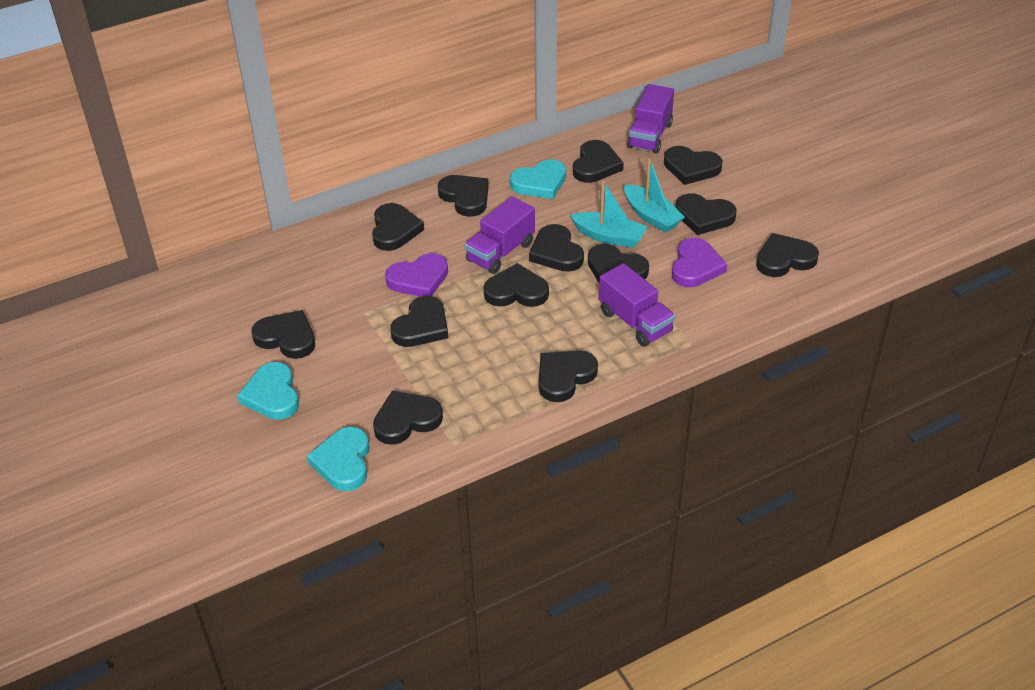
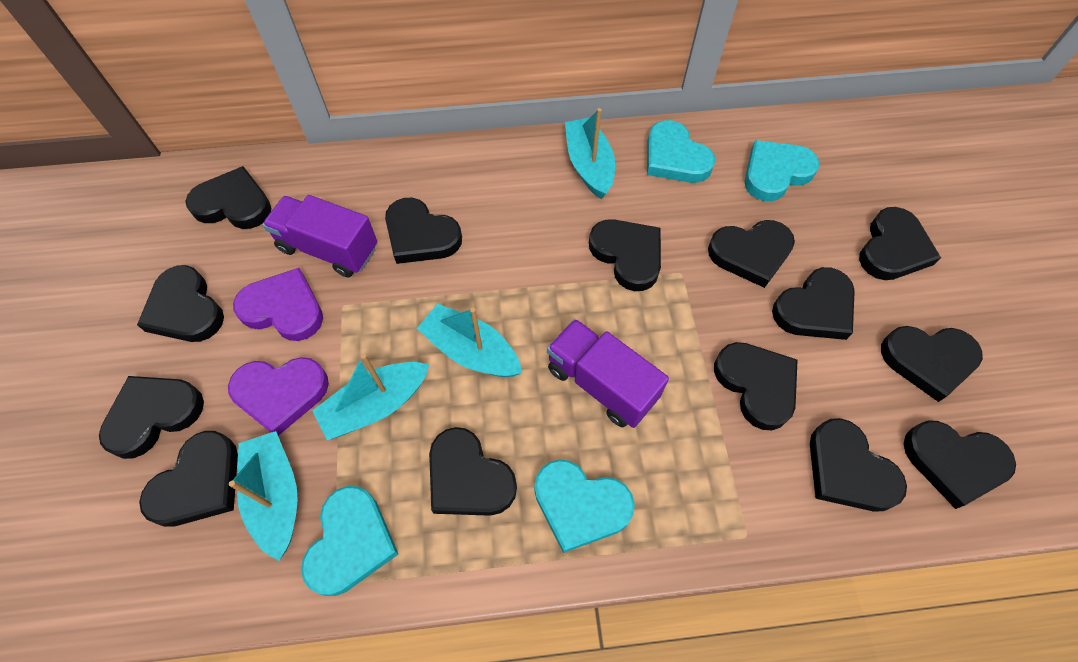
black heart: [252,310,315,359] [372,203,424,251] [373,391,443,445] [391,296,448,347] [438,175,489,217] [483,263,549,307] [529,224,584,272] [539,350,598,402] [573,140,624,183] [588,244,649,282] [664,146,722,185] [676,193,737,235] [756,233,819,277] = 13 -> [99,376,204,459] [137,265,224,342] [139,431,238,527] [185,166,271,229] [385,198,462,264] [429,427,517,516] [589,219,661,291] [708,220,795,288] [714,342,798,430] [772,267,855,340] [810,418,907,512] [859,207,941,280] [881,326,983,402] [904,420,1016,509] = 14
purple truck: [465,197,535,274] [599,263,675,347] [627,84,674,153] = 3 -> [262,195,377,277] [547,319,669,428] = 2
turquoise boat: [570,181,647,248] [624,158,685,233] = 2 -> [229,431,298,561] [312,354,429,440] [417,304,522,377] [565,108,615,199] = 4
turquoise heart: [237,362,299,420] [307,427,369,491] [510,159,566,199] = 3 -> [301,486,398,596] [534,459,635,553] [647,120,715,183] [744,140,819,201] = 4

